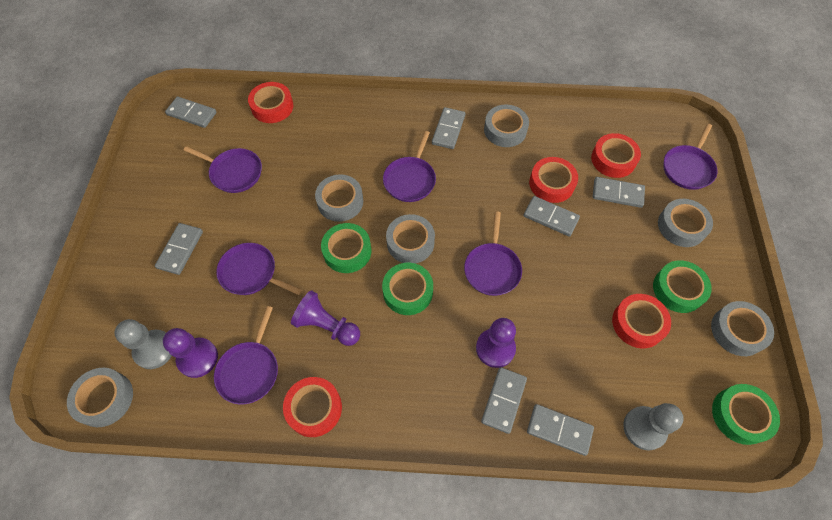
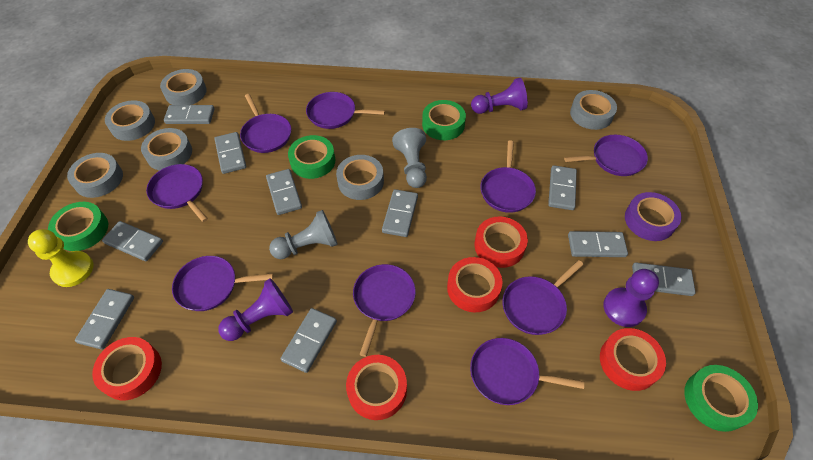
grey domino: [155,223,203,275] [165,96,217,128] [432,107,465,149] [481,367,527,434] [524,196,580,237] [527,404,594,456] [593,177,645,208] = 7 -> [75,289,134,350] [102,221,163,261] [164,105,215,124] [214,132,246,174] [266,169,302,215] [280,308,337,373] [382,189,418,237] [548,165,577,210] [568,231,628,257] [632,263,696,296] = 10
purple pan: [183,146,262,193] [214,306,278,405] [216,243,302,295] [383,131,436,202] [464,211,522,296] [663,124,717,190] = 6 -> [146,164,208,222] [172,256,273,311] [240,94,291,153] [306,92,385,129] [353,264,416,357] [470,338,584,405] [480,140,536,213] [502,260,584,335] [564,135,648,176] = 9
purple tape: none = 0 -> [625,192,681,241] = 1
yellow pawn: none = 0 -> [28,229,93,287] = 1

